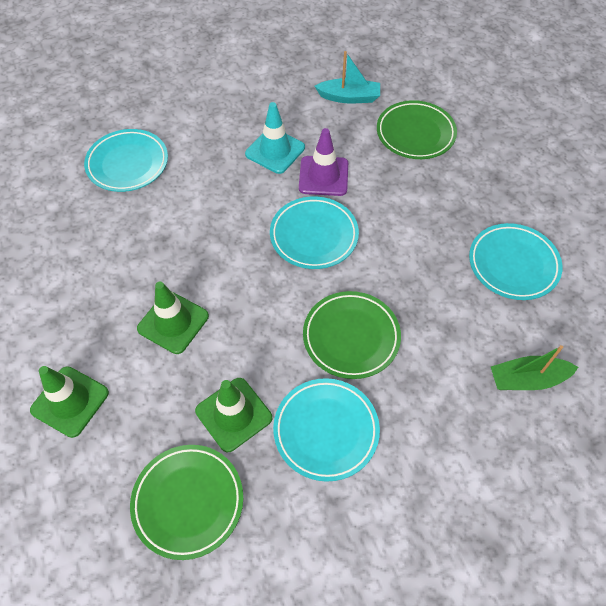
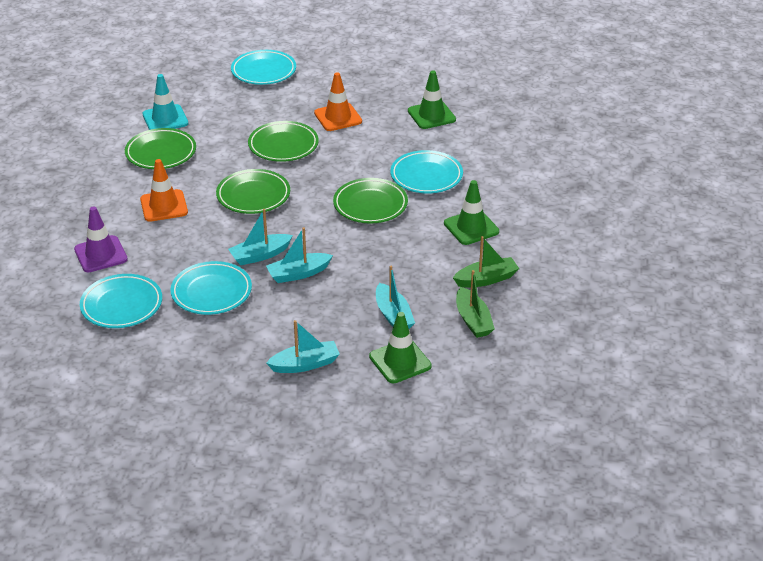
green boat: [491,345,578,390] = 1 -> [453,236,519,287] [456,270,495,338] = 2
green plate: [130,445,243,560] [303,291,401,379] [377,100,457,159] = 3 -> [125,128,196,169] [216,169,290,214] [248,121,319,162] [333,178,408,223] = 4
orange traffic cone: none = 0 -> [140,159,188,222] [314,72,362,131] = 2
turquoise boat: [315,51,380,103] = 1 -> [228,209,293,265] [266,227,333,283] [266,320,340,373] [376,266,415,329] = 4

